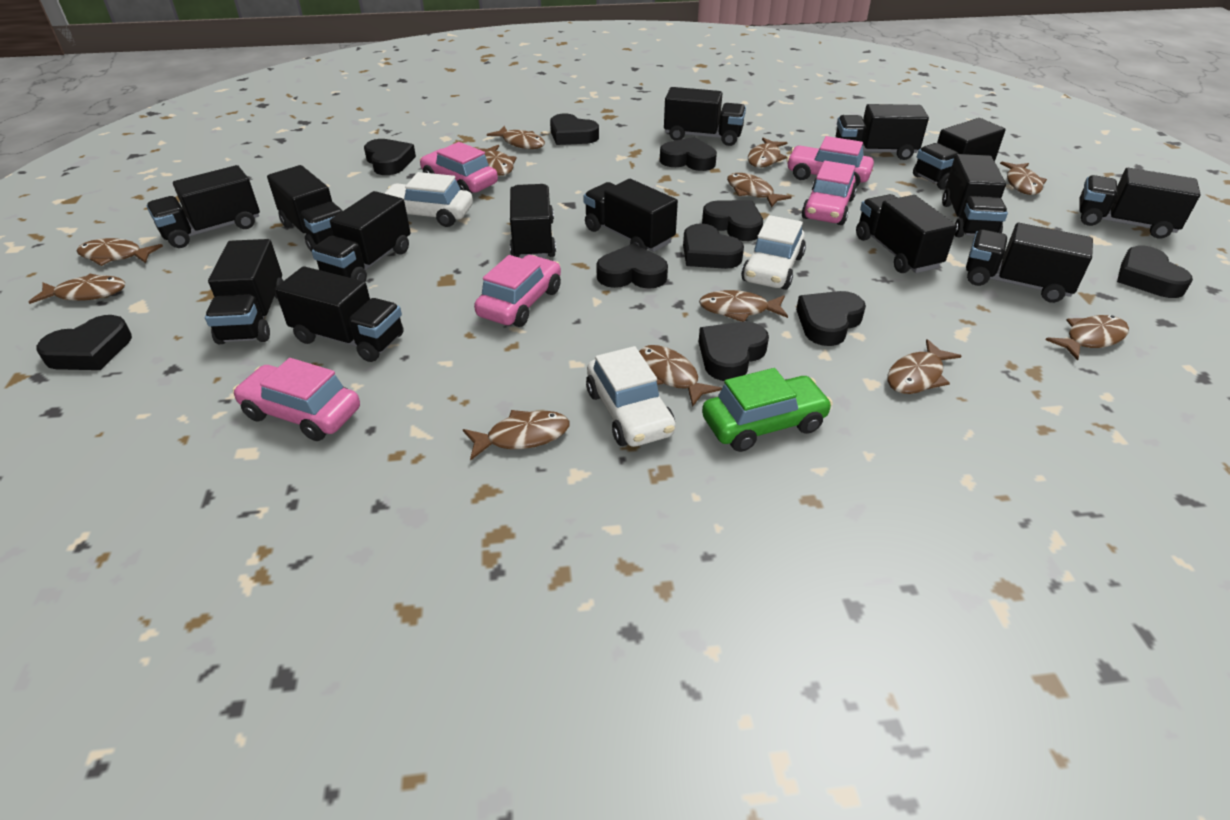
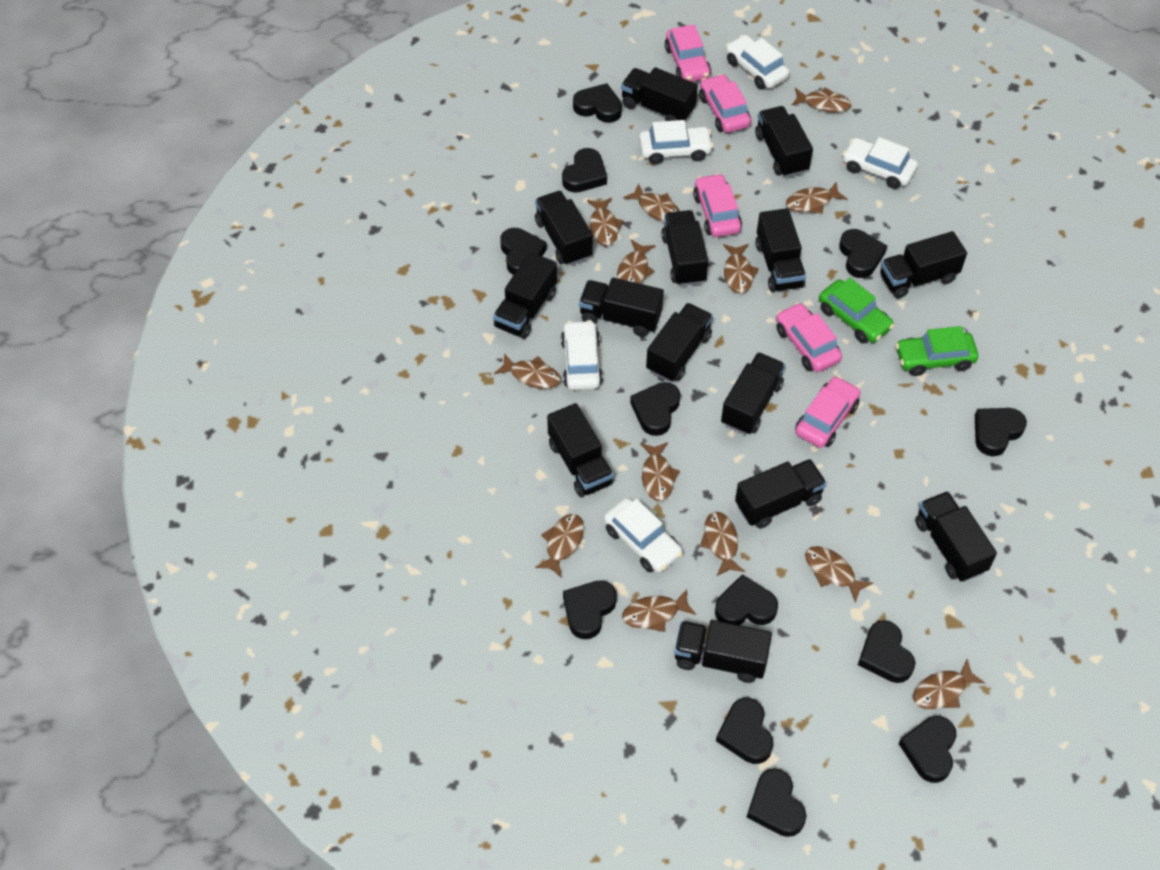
black heart: [36,315,132,370] [364,139,416,175] [550,114,599,145] [596,243,668,289] [660,137,717,171] [683,223,744,269] [699,322,769,381] [702,200,763,241] [796,291,866,346] [1117,246,1193,298] = 10 -> [500,228,547,275] [562,148,607,193] [563,580,617,639] [573,83,622,123] [630,382,680,436] [715,574,778,625] [716,698,774,764] [746,769,807,837] [839,229,887,278] [858,620,915,683] [898,716,957,783] [975,408,1027,456] = 12
brown fish: [29,274,125,304] [77,238,163,266] [463,410,569,461] [479,145,516,176] [487,126,545,149] [639,345,722,407] [699,290,788,322] [727,173,792,207] [748,138,788,167] [887,339,961,394] [1000,162,1047,195] [1046,315,1129,360] = 12 -> [494,353,561,389] [535,514,584,578] [587,198,624,246] [617,240,655,284] [622,589,696,632] [623,183,680,222] [641,442,680,501] [700,512,745,576] [723,244,759,294] [786,181,847,214] [791,87,851,113] [805,546,873,603] [913,659,985,709] = 13
green car: [702,368,833,452] = 1 -> [819,278,894,344] [896,326,978,376] = 2
white car: [384,172,473,227] [586,346,676,447] [741,215,806,290] = 3 -> [561,320,603,390] [604,498,683,573] [639,120,714,164] [726,35,789,89] [842,137,918,189] = 5

